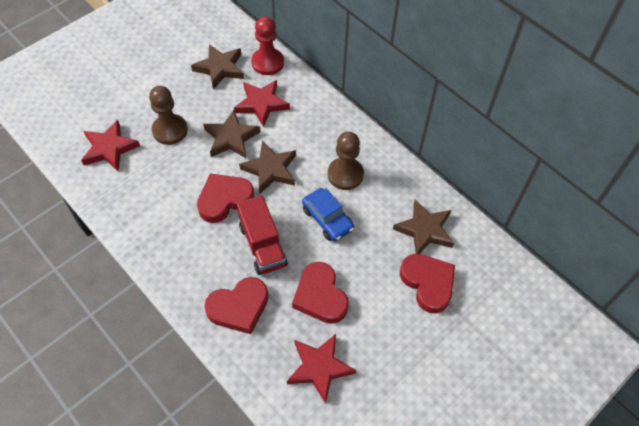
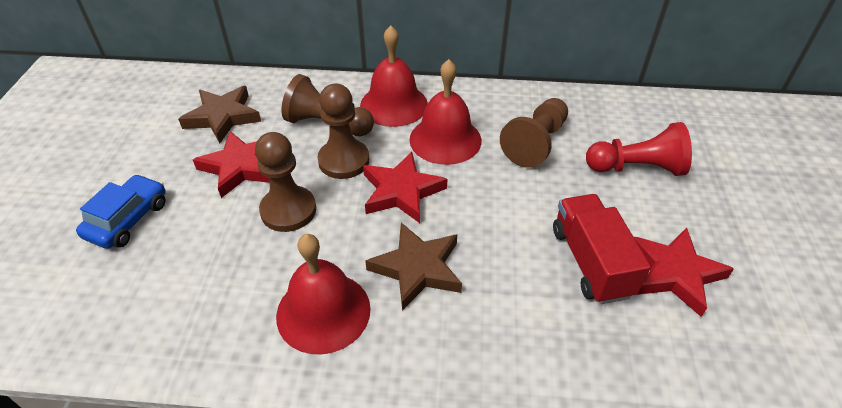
brown pawn: [149,86,188,145] [328,132,364,190] = 2 -> [255,132,316,232] [281,74,374,136] [317,84,369,179] [500,98,568,168] = 4
brown star: [191,44,244,89] [203,110,261,159] [239,141,296,194] [393,199,454,254] = 4 -> [178,86,261,143] [365,222,462,311] = 2
red bell: none = 0 -> [276,234,371,355] [360,25,428,127] [410,59,482,165] = 3
red heart: [197,174,254,223] [204,277,268,334] [292,262,349,324] [400,254,455,313] = 4 -> none = 0

